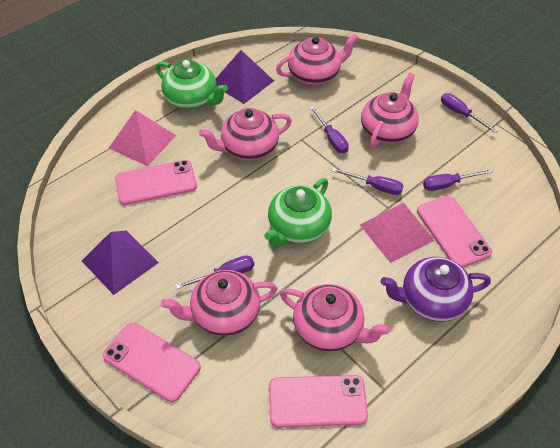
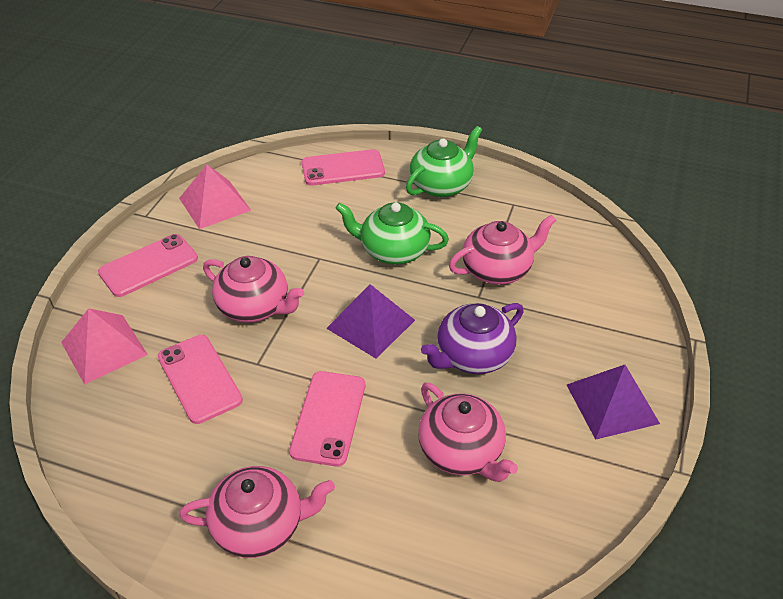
pink teapot: [161,270,277,336] [199,108,292,160] [276,33,359,85] [280,284,390,352] [361,73,419,148] = 5 -> [179,466,335,558] [203,256,304,323] [418,383,518,482] [449,215,557,285] = 4
purple screwdriver: [176,255,254,289] [310,106,349,153] [332,168,404,195] [423,169,493,191] [441,93,497,133] = 5 -> none = 0

